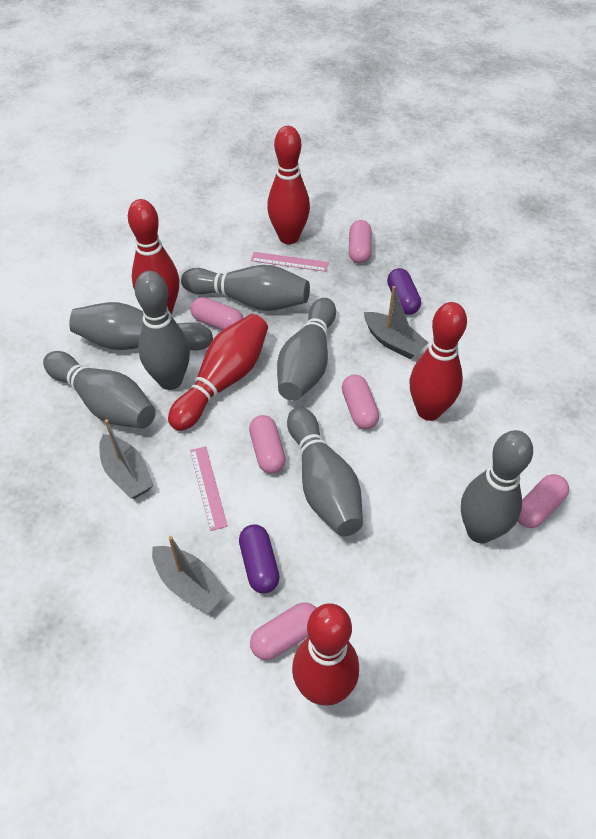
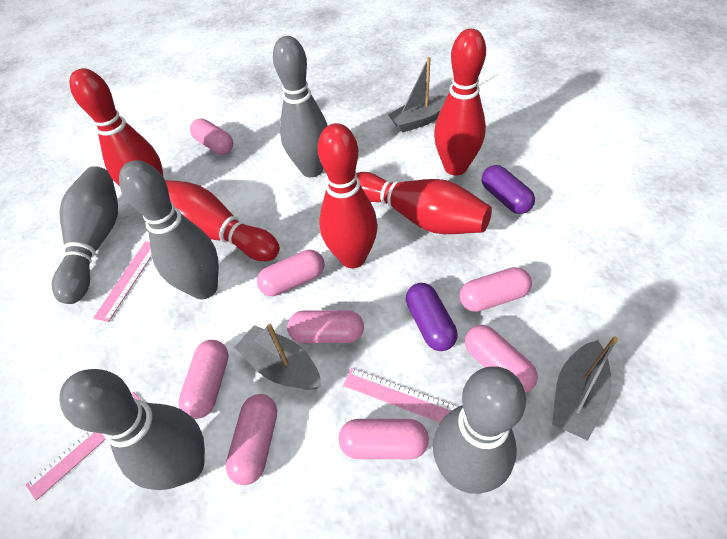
grey bowling pin: [43,351,156,429] [69,302,213,350] [135,271,190,390] [181,265,310,311] [277,298,336,401] [287,407,363,536] [461,430,533,543] = 7 -> [52,166,118,304] [59,369,205,490] [119,160,219,299] [273,36,328,177] [433,366,526,494] = 5
pink capsule: [190,297,243,330] [249,415,286,474] [250,602,316,660] [342,374,379,429] [349,220,372,263] [518,474,569,528] = 6 -> [178,340,228,419] [190,119,233,155] [226,394,277,485] [257,250,325,296] [287,310,364,343] [339,419,429,459] [459,267,532,312] [465,325,538,393] = 8
pink ruler: [190,446,228,531] [250,252,329,272] = 2 -> [26,392,141,500] [93,241,152,322] [343,368,458,422] = 3

